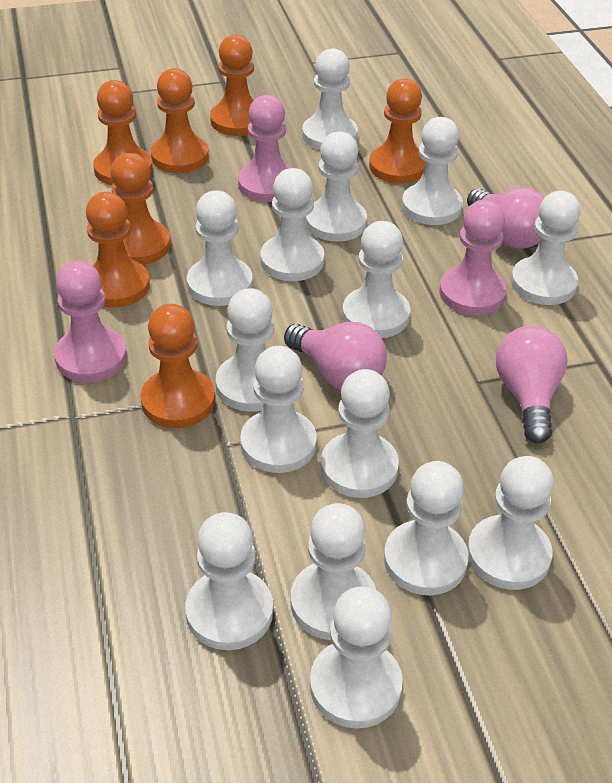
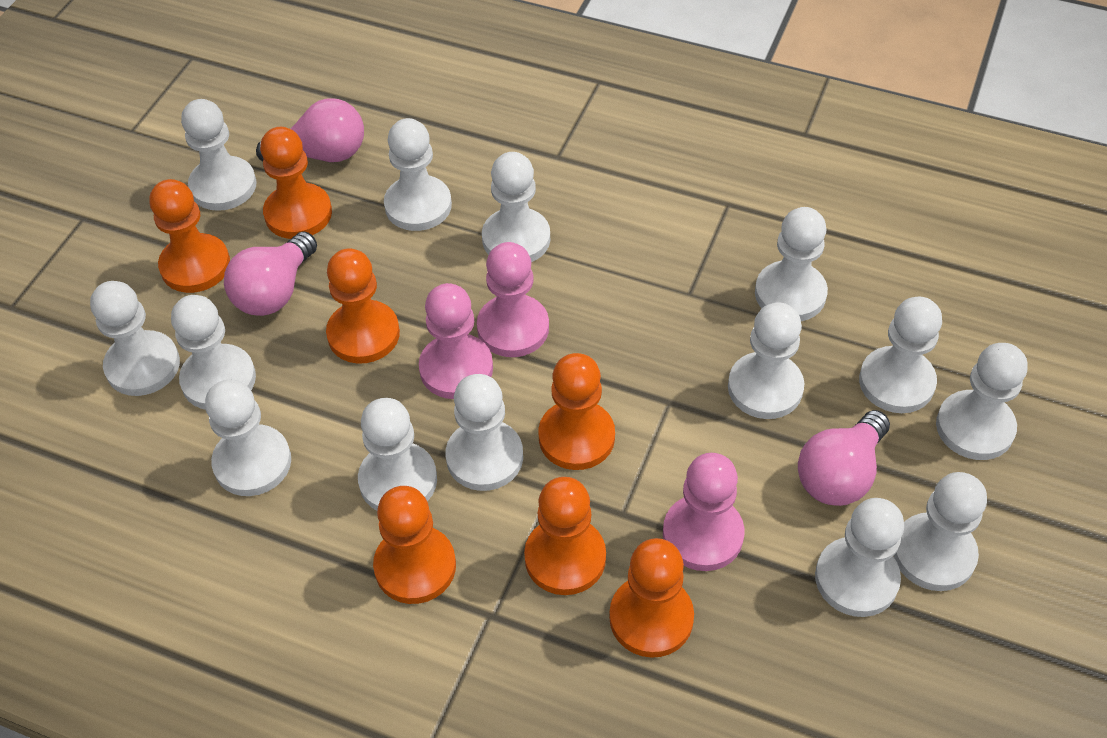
white pawn: [185,512,273,650] [187,190,253,306] [216,288,274,412] [240,346,317,473] [260,168,324,281] [291,503,376,640] [302,48,358,150] [306,132,367,242] [310,586,403,728] [321,369,399,498] [342,221,410,338] [384,461,469,595] [402,117,463,225] [467,456,554,590] [511,191,581,305] = 15 -> [90,281,180,396] [171,295,256,409] [181,99,257,211] [205,380,291,496] [358,398,437,510] [384,118,452,231] [446,374,523,491] [482,152,550,262] [728,302,804,419] [755,207,828,321] [815,498,904,617] [859,297,942,413] [894,472,987,591] [936,343,1027,460] = 14

